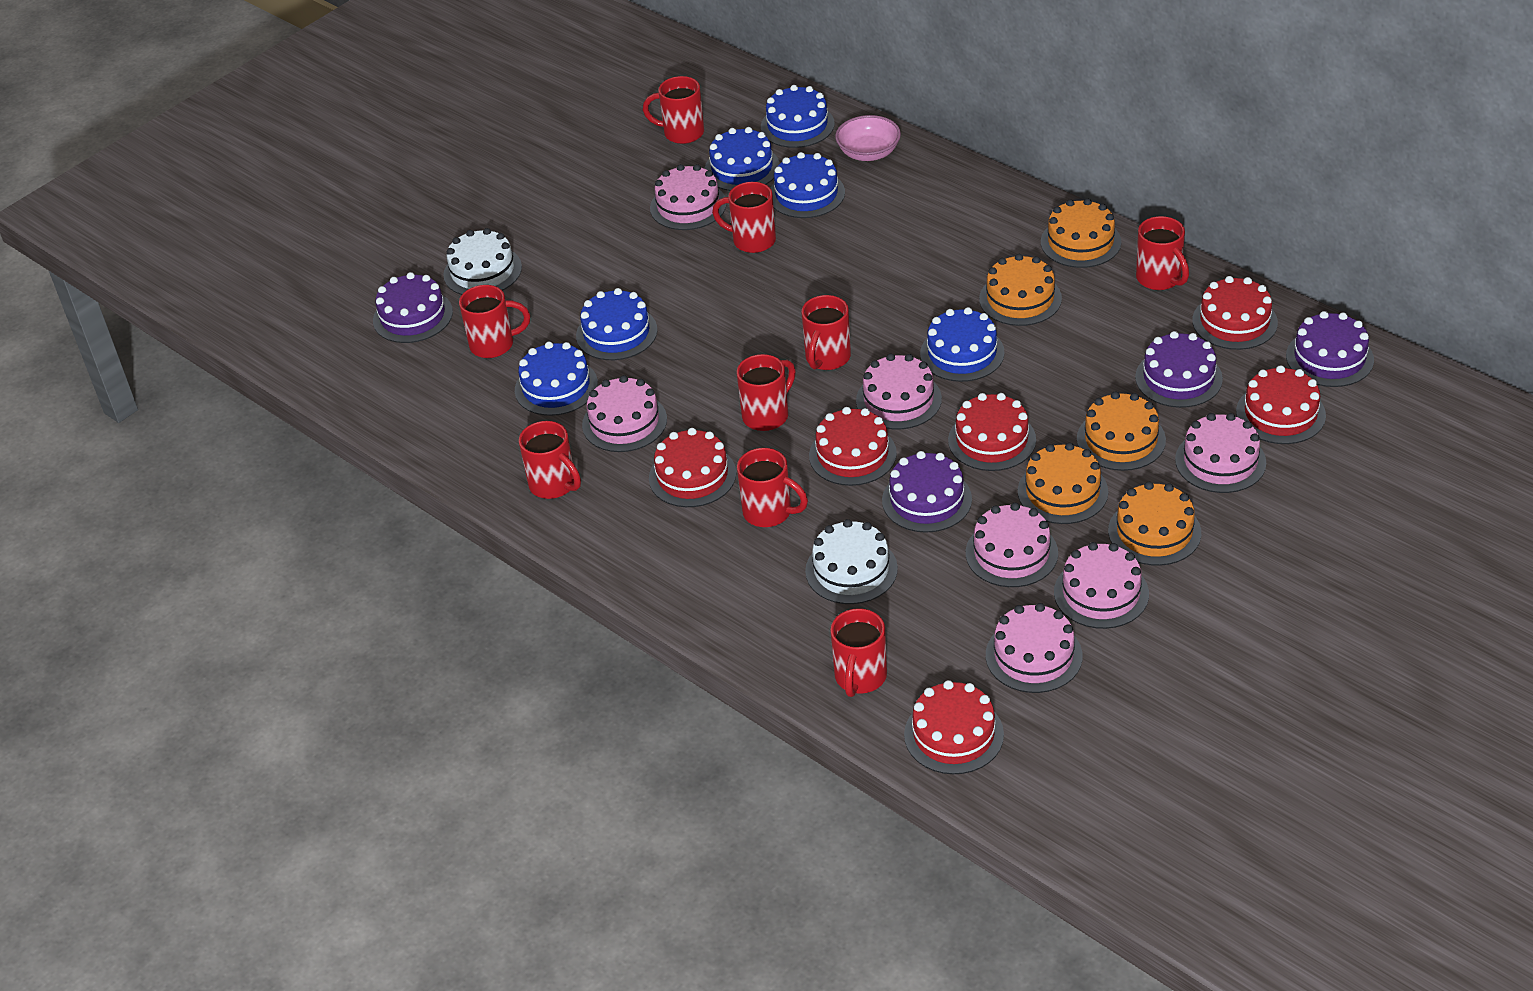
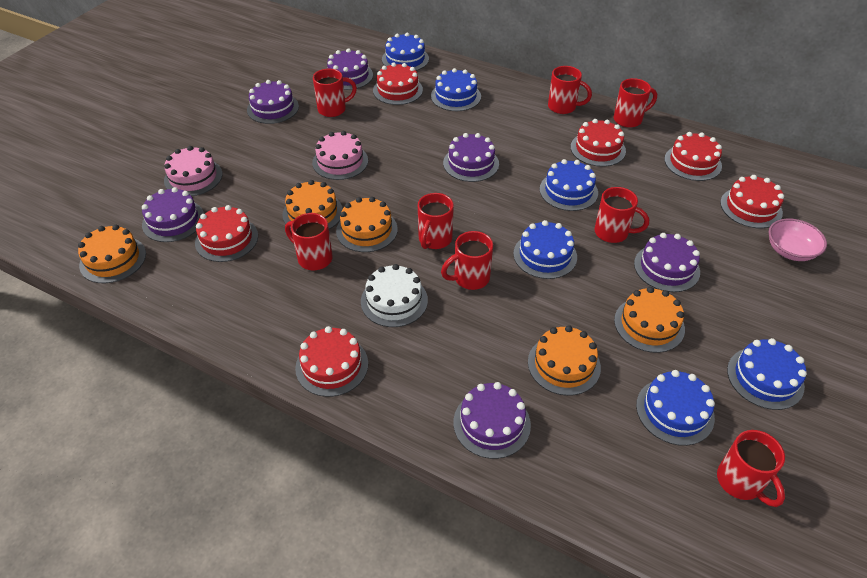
pink cake: [582,375,667,452] [650,164,727,230] [856,354,942,429] [966,503,1058,587] [986,603,1083,693] [1054,542,1149,629] [1175,413,1266,493] = 7 -> [164,146,222,196] [312,131,368,180] = 2
purple cake: [373,272,453,343] [882,451,972,533] [1135,331,1223,408] [1286,311,1374,387] = 4 -> [142,187,204,242] [247,80,299,124] [327,49,373,90] [443,133,499,182] [453,382,531,459] [634,233,700,292] = 6
red mug: [459,285,530,358] [519,421,581,499] [643,76,704,144] [712,182,776,253] [737,354,796,431] [737,448,808,527] [801,295,851,370] [830,608,887,697] [1136,216,1189,290] = 9 -> [285,213,333,270] [313,69,357,117] [418,193,454,249] [441,231,493,290] [548,66,592,114] [594,187,649,243] [613,78,657,128] [717,430,785,507] = 8
white cake: [443,228,522,295] [805,519,898,604] = 2 -> [361,264,428,327] = 1

